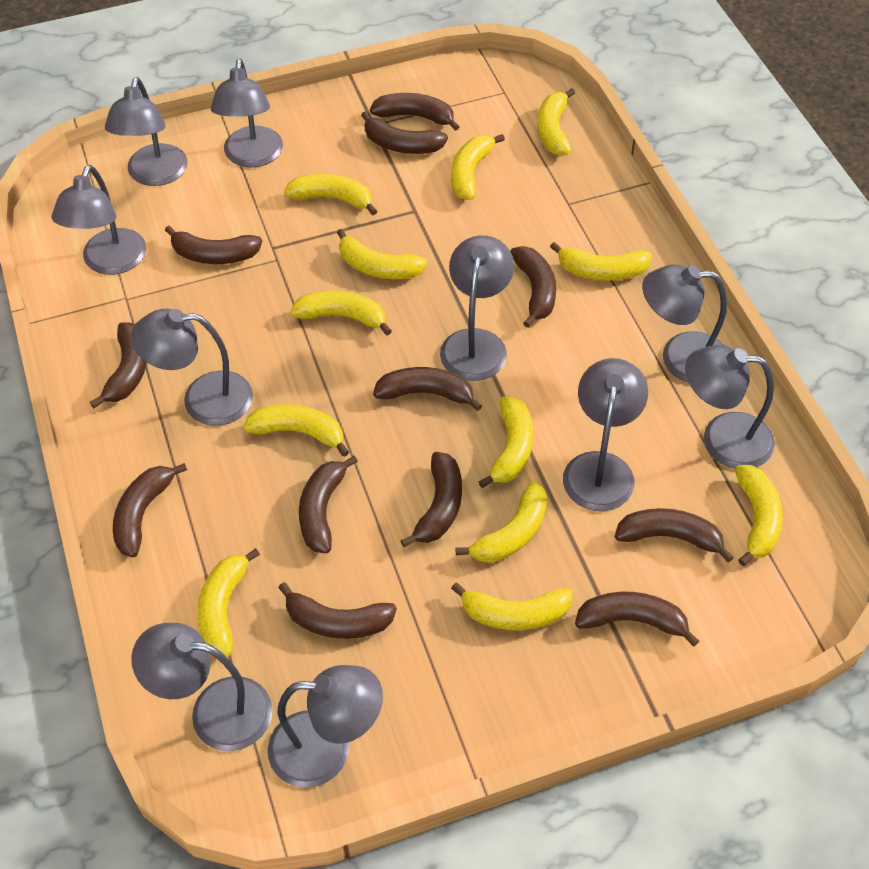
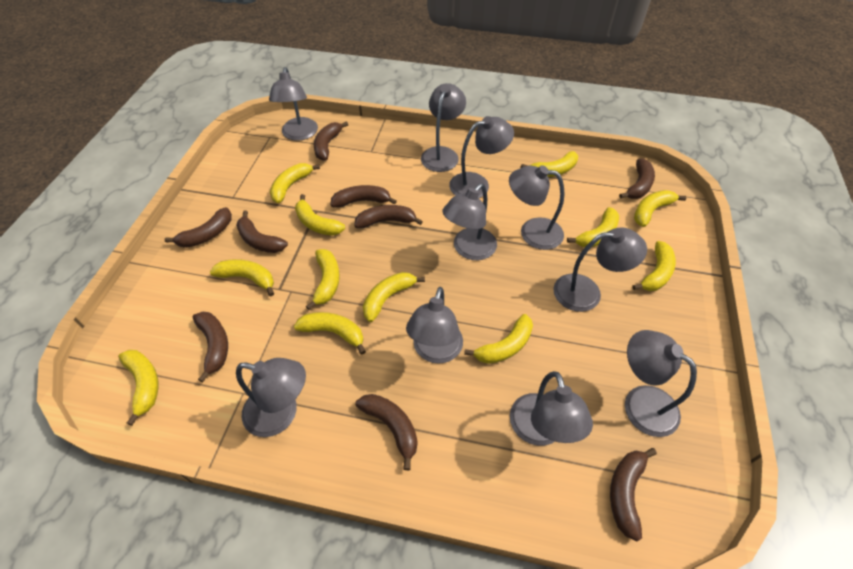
brown banana: [90,323,147,408] [113,463,187,557] [165,226,262,264] [278,582,397,639] [299,456,358,553] [361,111,448,154] [370,93,460,131] [373,367,482,411] [400,452,462,547] [510,246,556,328] [575,592,699,647] [615,508,734,562] = 12 -> [164,207,232,248] [193,312,228,382] [236,210,288,253] [314,121,348,161] [330,185,397,208] [354,205,423,228] [356,394,418,470] [610,448,657,542] [619,159,655,199] = 9

